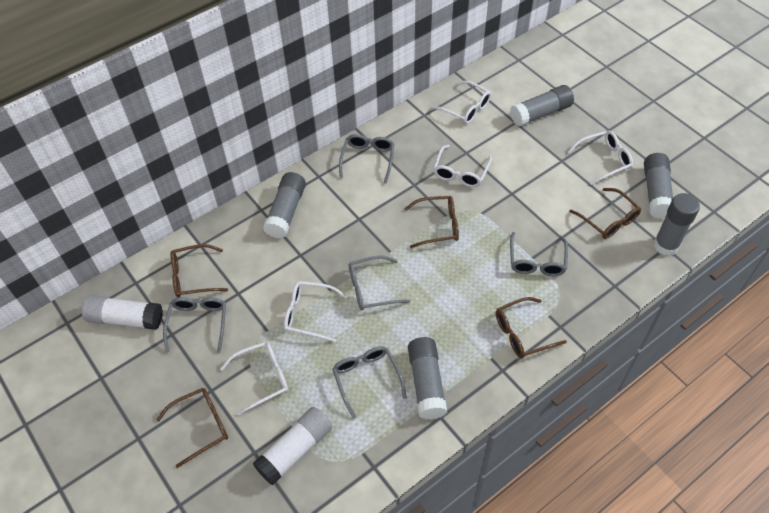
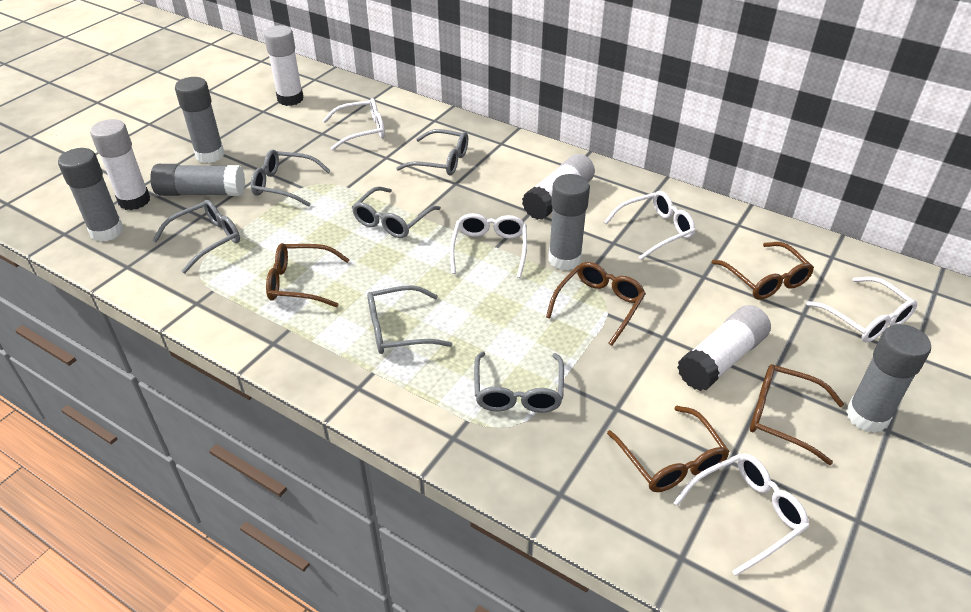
grey glasses: [163,297,226,353] [332,346,407,419] [339,134,395,184] [349,255,410,311] [510,232,568,276] = 5 -> [152,200,240,273] [251,150,331,206] [352,186,441,238] [367,285,452,354] [396,129,468,176] [474,351,564,413] = 6
white glue stick: [82,295,163,330] [253,407,332,486] = 2 -> [90,119,150,210] [264,25,304,106] [522,154,595,220] [677,305,771,391] = 4

